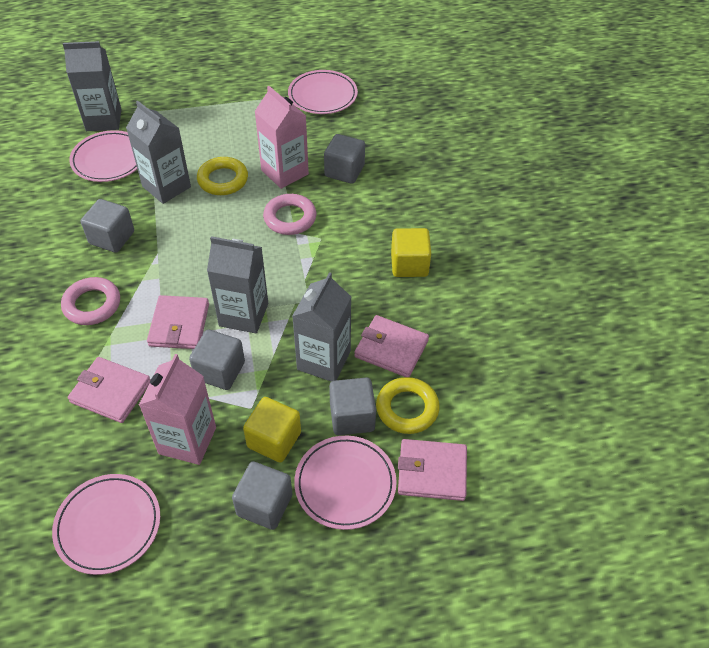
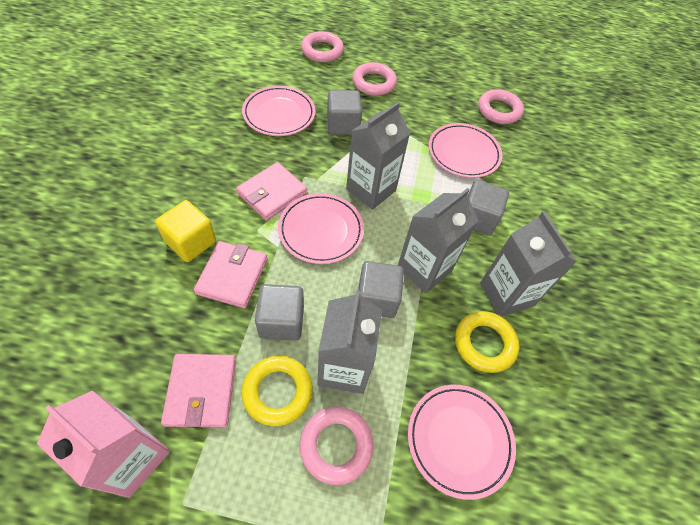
grey cube: [81,199,134,253] [189,330,245,390] [232,462,293,530] [324,134,365,184] [329,378,376,435] = 5 -> [255,284,304,340] [327,90,362,135] [358,261,404,318] [468,180,509,235] = 4
pink carton: [139,354,216,465] [254,86,309,189] = 2 -> [37,391,170,498] = 1
pink ring: [61,277,120,325] [263,194,316,235] = 2 -> [300,407,374,485] [301,31,344,62] [352,62,397,96] [478,89,524,124] = 4
pink wallet: [68,357,150,423] [147,295,209,349] [354,315,429,377] [398,439,467,501] = 4 -> [161,354,236,427] [194,241,268,308] [236,162,307,221] = 3
yellow cube: [243,397,301,463] [391,228,431,277] = 2 -> [155,200,216,262] = 1

